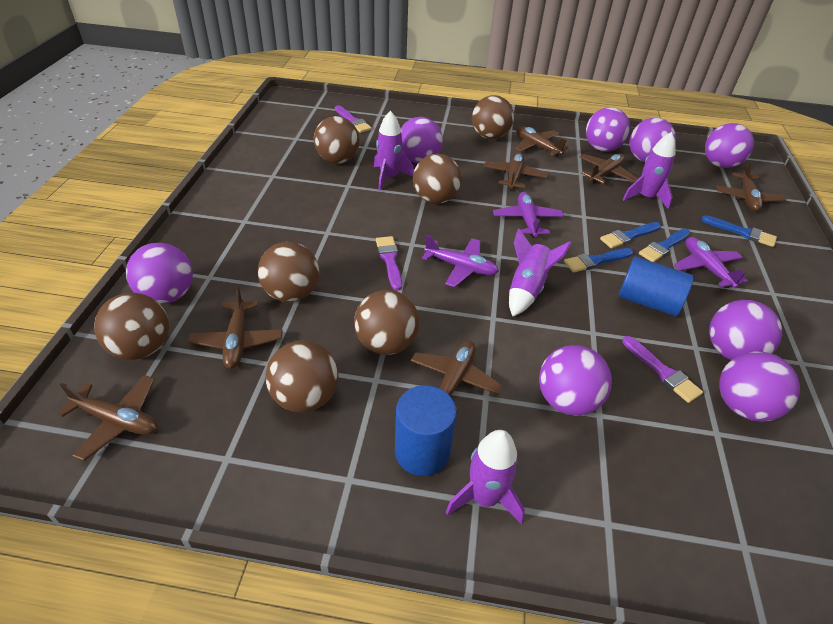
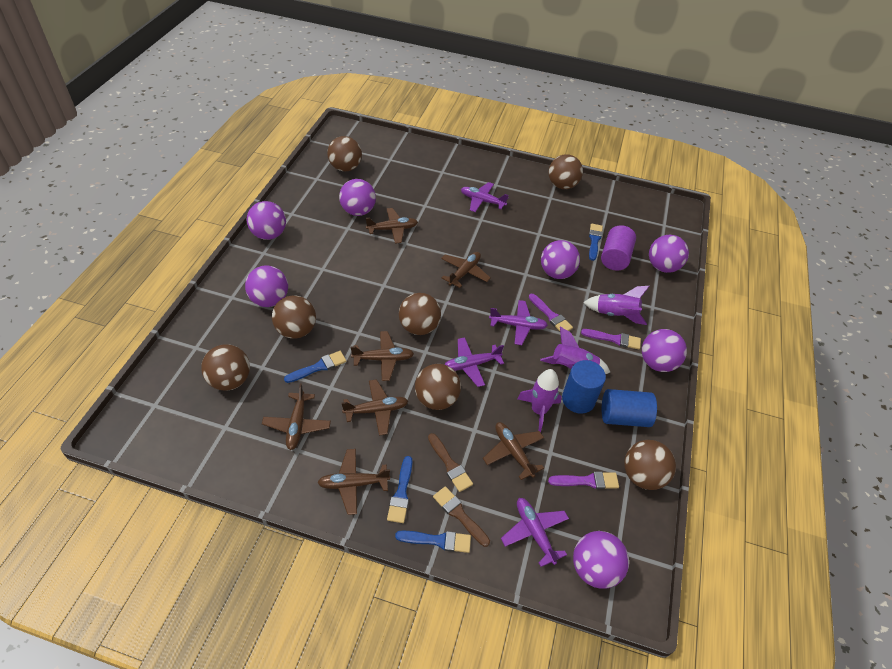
brown brush: none = 0 -> [428,433,473,492] [433,486,490,547] = 2
purple ball: [126,243,193,304] [401,117,443,163] [539,345,612,416] [586,107,630,152] [629,118,676,162] [705,123,754,168] [709,300,782,360] [719,352,800,422] = 8 -> [245,265,288,307] [247,201,286,240] [339,179,376,216] [541,240,580,279] [573,531,629,589] [642,329,687,372] [649,235,689,273] = 7
purple cylinder: none = 0 -> [601,225,636,271] = 1
purple plane: [422,235,499,287] [493,192,564,238] [674,237,748,288] = 3 -> [444,337,504,387] [461,182,509,212] [489,300,548,345] [501,498,569,567] = 4
purple rocket: [374,111,414,191] [446,430,525,525] [509,228,572,316] [623,132,676,210] = 4 -> [517,369,562,432] [540,327,610,374] [583,286,649,325] = 3

